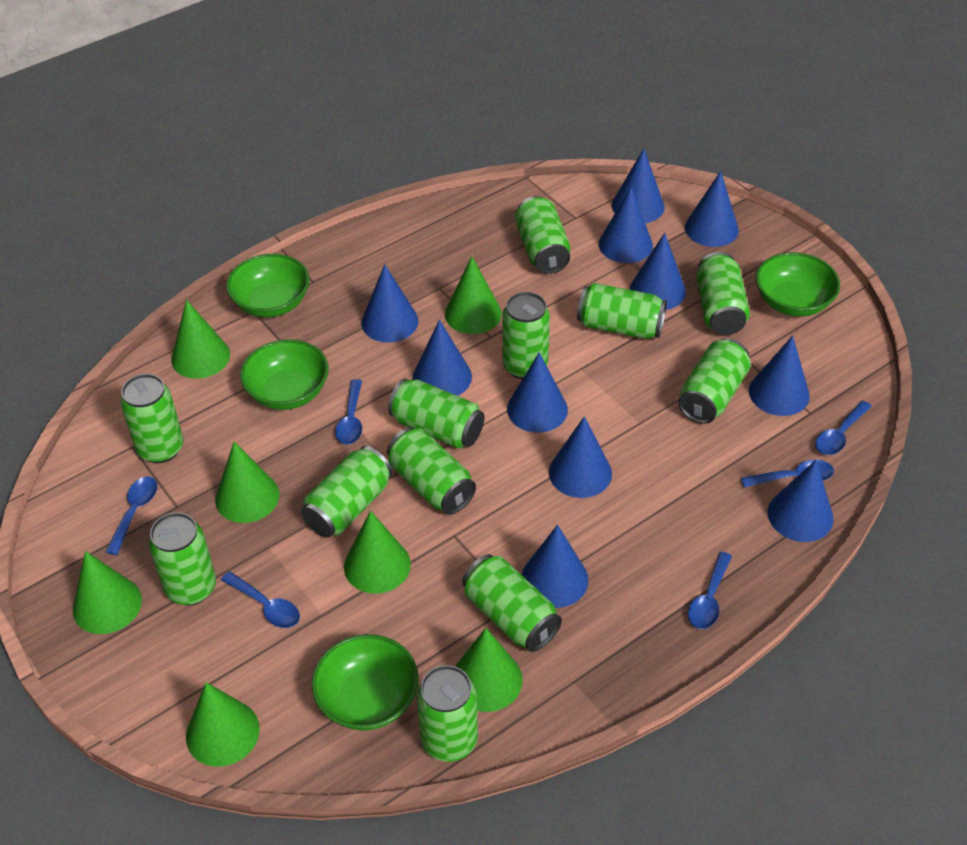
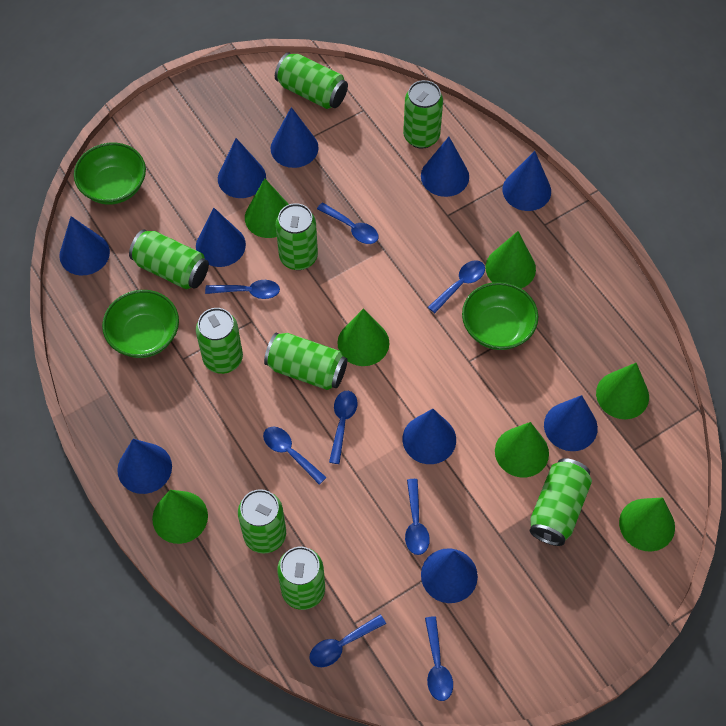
blue cone: [361,264,418,343] [413,320,472,396] [507,352,568,433] [522,525,588,608] [549,416,612,498] [599,187,653,263] [612,149,665,223] [630,233,686,310] [685,171,739,247] [749,336,810,416] [768,460,834,542] = 11 -> [59,216,110,275] [117,439,172,494] [196,208,246,267] [218,138,266,198] [271,107,319,168] [403,409,456,464] [421,137,469,197] [421,548,478,603] [503,151,551,211] [544,395,598,451] = 10
blue spoon: [106,477,157,555] [221,571,300,628] [335,379,362,445] [688,552,732,629] [741,460,834,488] [815,401,872,455] = 6 -> [205,280,280,299] [263,427,327,485] [309,614,386,667] [317,203,379,244] [329,391,358,464] [405,479,430,555] [425,616,453,701] [428,260,485,313] = 8
green bowl: [226,254,310,318] [240,339,329,410] [312,634,419,731] [756,252,840,317] = 4 -> [74,143,146,204] [102,290,179,358] [462,282,538,350] = 3
green can: [120,374,183,463] [149,512,216,605] [301,446,392,538] [387,427,476,515] [388,379,485,449] [417,665,478,762] [462,554,562,652] [502,292,550,379] [515,196,571,274] [577,283,667,339] [678,338,751,424] [696,252,750,335] = 12 -> [129,229,209,289] [196,308,243,374] [238,489,286,554] [264,332,347,390] [275,52,348,109] [276,203,318,270] [277,547,325,610] [403,80,443,149] [530,458,592,546] = 9

